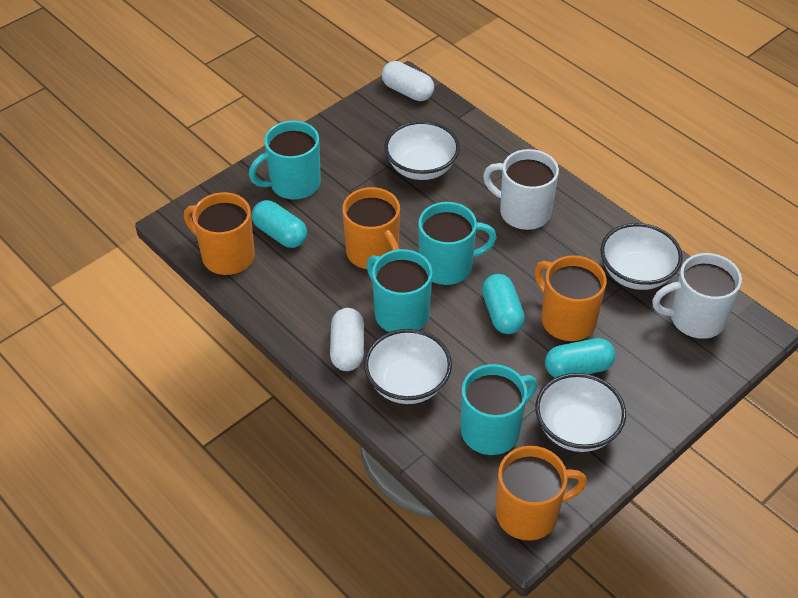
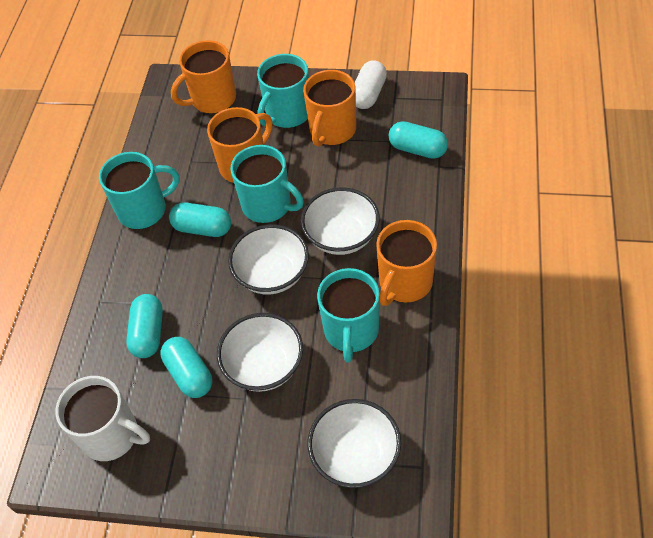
turquoise capsule: [252,200,307,248] [482,274,525,334] [545,338,615,378] = 3 -> [126,294,163,358] [161,337,212,398] [169,202,231,237] [389,121,448,159] = 4
white capsule: [330,308,364,371] [382,61,434,101] = 2 -> [355,60,387,109] = 1
white mug: [483,149,559,230] [652,253,742,339] = 2 -> [55,376,150,461] = 1

